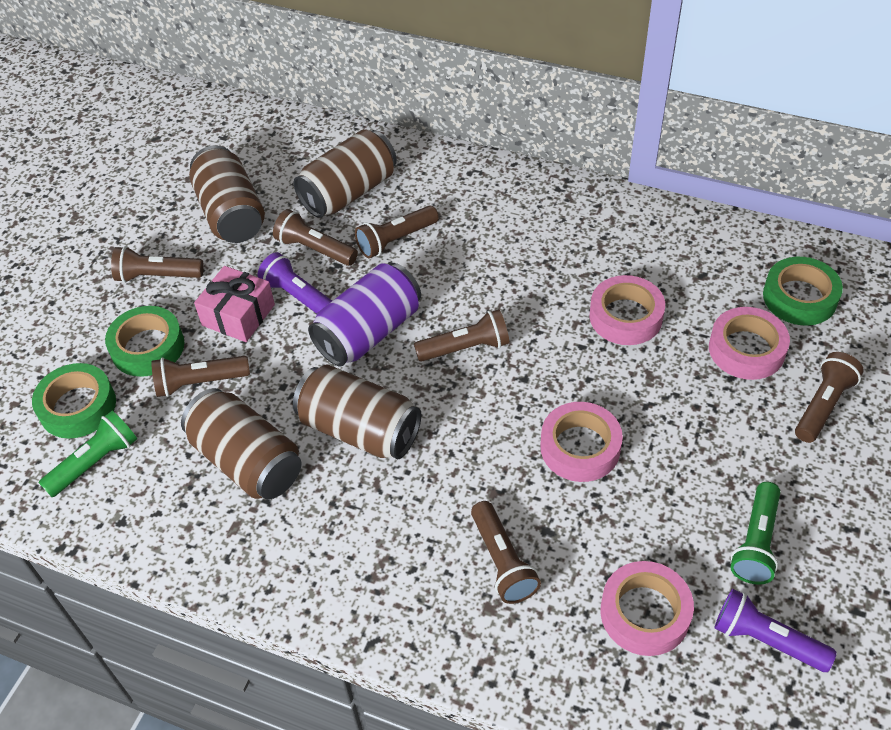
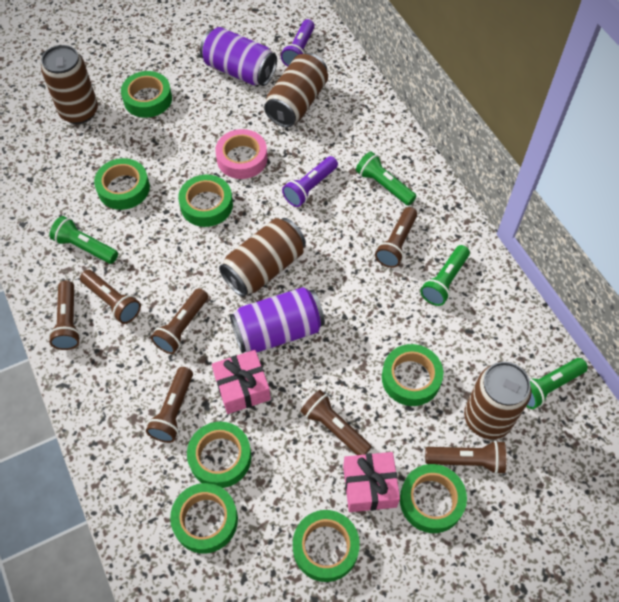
green flashlight: [39,411,137,497] [730,482,780,584] = 2 -> [50,216,118,264] [356,151,416,206] [420,245,470,306] [526,358,588,409] = 4
green tape: [32,363,116,439] [105,306,184,377] [763,257,843,326] = 3 -> [94,158,150,210] [121,71,172,118] [170,483,238,553] [178,175,233,227] [187,422,251,488] [293,510,360,582] [382,344,443,406] [400,464,467,533] = 8
pink gift: [194,266,275,342] = 1 -> [212,350,271,414] [343,452,400,512] = 2
pink tape: [540,402,623,482] [590,275,665,345] [600,561,694,656] [709,307,790,380] = 4 -> [215,129,268,179] = 1
purple can: [308,263,421,367] = 1 -> [200,27,277,86] [230,287,325,353] = 2

